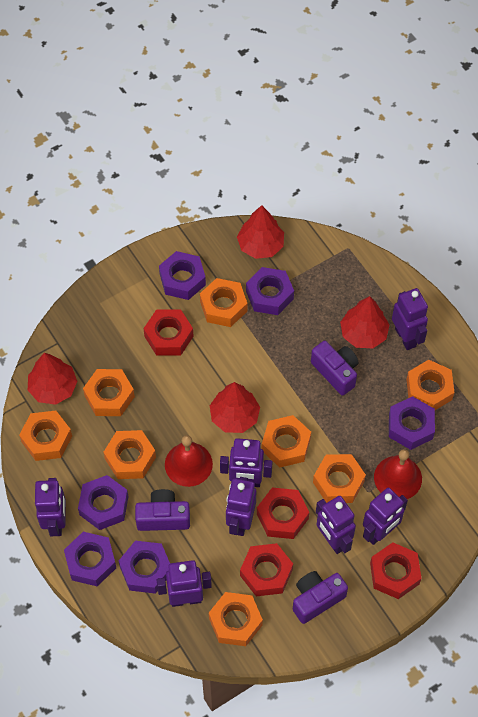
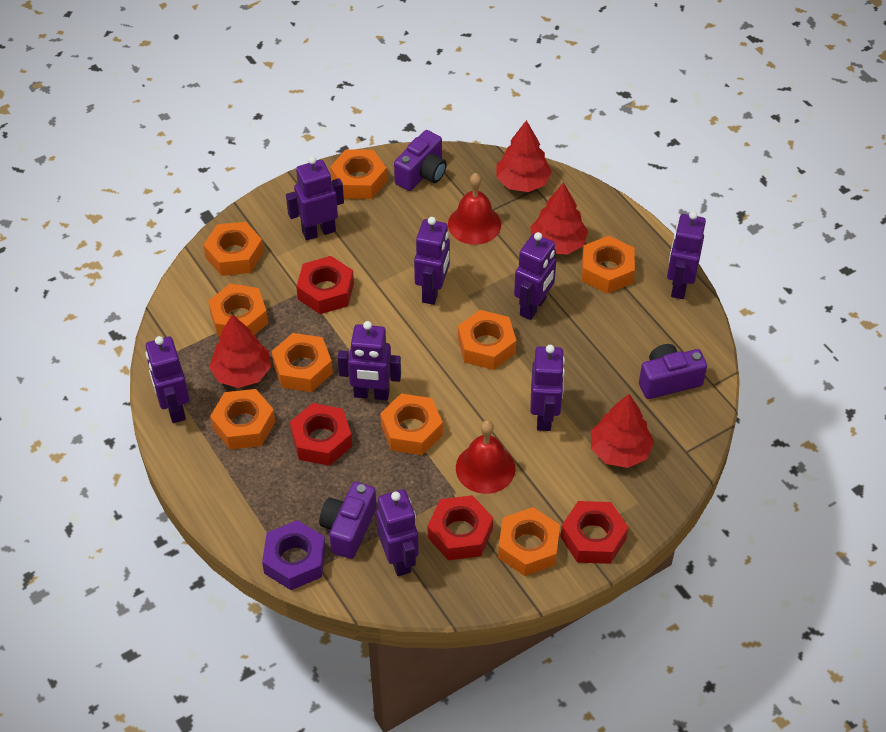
orange nut: [19,411,72,461] [83,369,135,416] [104,430,156,479] [200,278,247,327] [209,592,263,646] [262,415,311,468] [313,454,366,503] [406,360,454,410] = 8 -> [203,222,264,276] [208,284,268,337] [210,389,275,449] [271,333,333,392] [330,149,387,199] [380,394,443,455] [458,310,516,370] [498,507,560,576] [582,236,635,294] = 9
purple nut: [64,532,116,586] [78,475,128,530] [119,541,170,594] [159,251,206,300] [246,267,294,315] [389,396,435,450] = 6 -> [262,520,326,590] = 1
purple robot: [35,478,66,536] [157,560,212,607] [220,438,272,487] [226,477,256,536] [316,496,356,554] [363,487,408,545] [392,288,428,350] = 7 -> [146,336,189,423] [286,156,344,240] [337,321,401,400] [376,489,419,576] [414,217,450,305] [514,232,556,320] [530,345,565,431] [667,211,706,299] = 8

